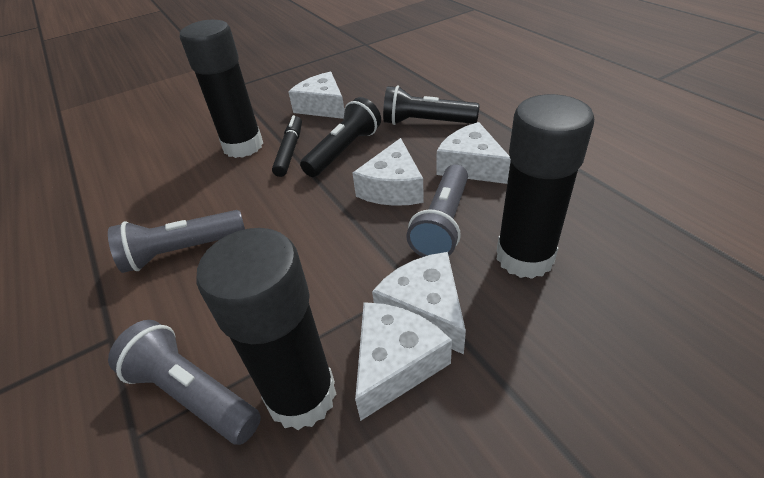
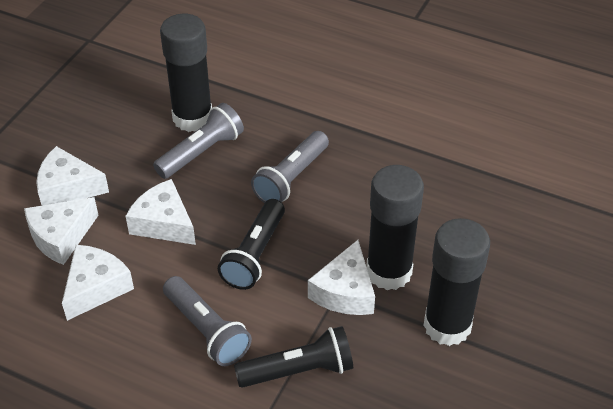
black marker: [272,115,302,177] = 1 -> none = 0

